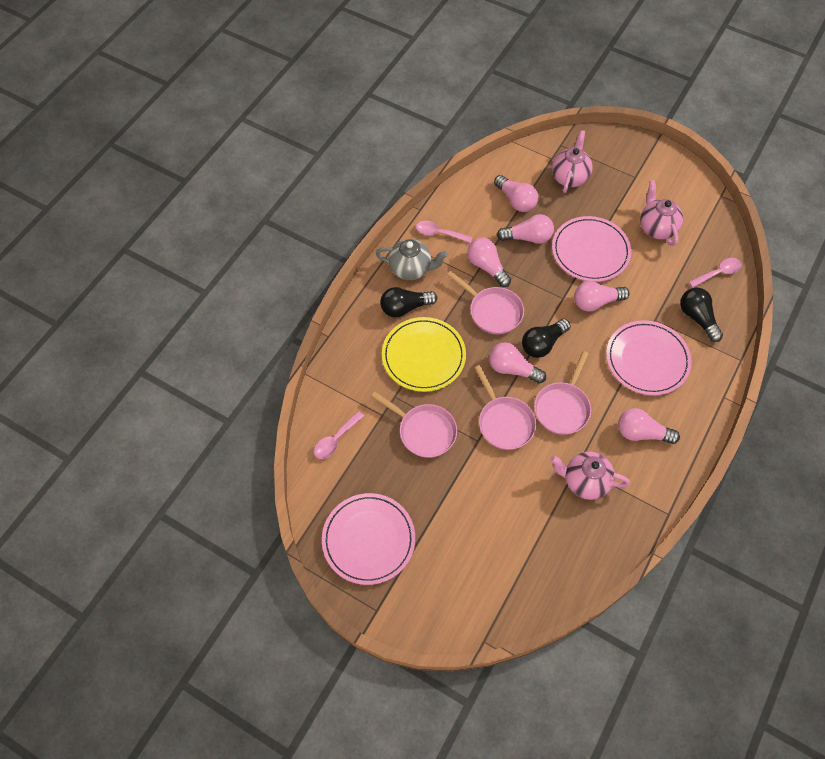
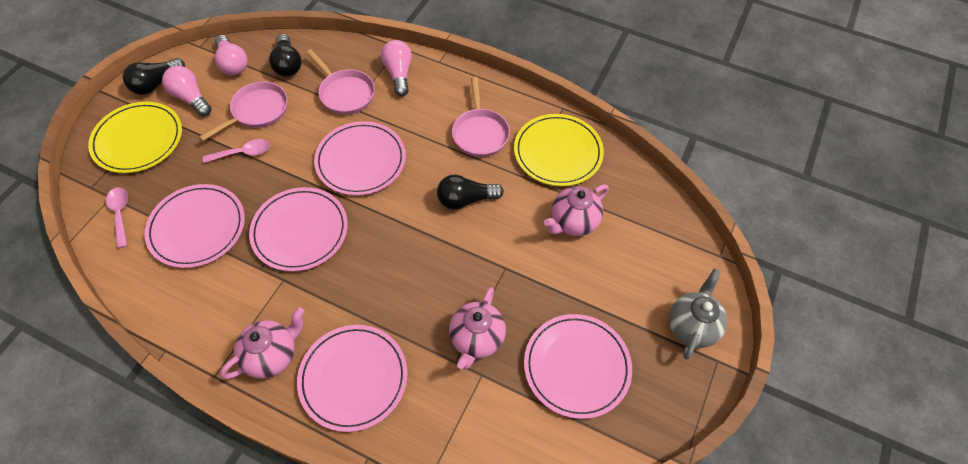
pink light bulb: [467,238,511,287] [489,342,546,384] [494,175,538,212] [497,214,554,244] [574,281,630,312] [618,408,680,444] = 6 -> [162,66,212,116] [215,35,248,76] [381,40,412,96] = 3
pink pan: [371,392,457,458] [447,271,524,335] [475,365,536,450] [534,351,591,435] = 4 -> [199,82,288,141] [306,49,375,115] [452,77,510,157] = 3
pink plate: [322,493,415,585] [552,216,632,282] [606,320,692,395] = 3 -> [144,184,245,268] [249,187,348,272] [297,325,408,432] [314,121,406,196] [524,314,632,419] = 5
pink spoon: [314,411,364,459] [416,221,472,243] [689,258,742,288] = 3 -> [106,187,128,248] [203,139,270,163] = 2
yellow plate: [382,317,466,392] = 1 -> [88,102,182,173] [514,114,604,186] = 2

